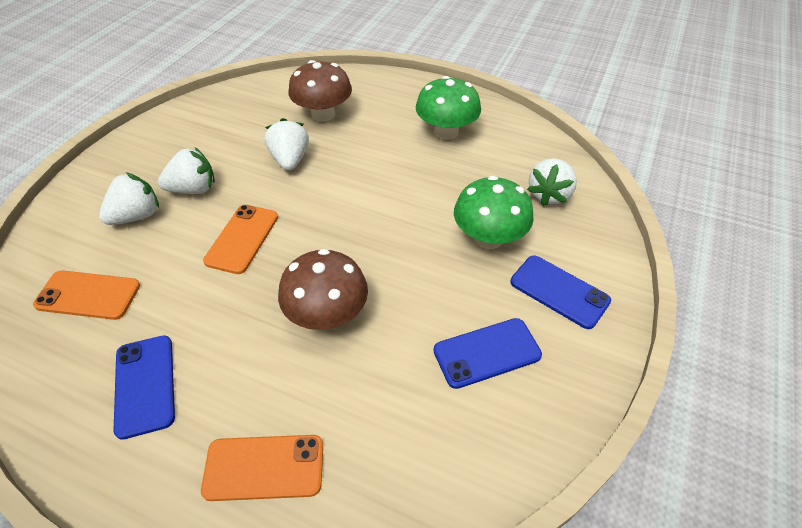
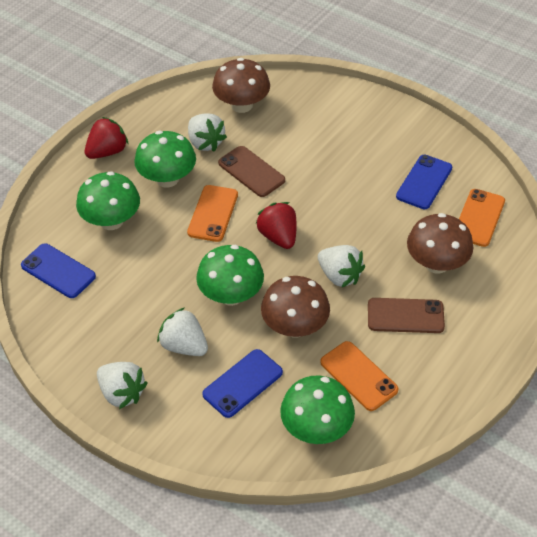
brown mushroom: [278,249,368,330] [288,60,352,122] = 2 -> [212,58,270,113] [261,276,330,338] [407,213,473,274] = 3
brown phone: none = 0 -> [218,146,285,197] [368,298,445,333] = 2
green mushroom: [416,76,481,140] [454,176,534,249] = 2 -> [76,171,140,230] [134,131,196,188] [196,245,264,306] [280,375,355,444] = 4
red strawberry: none = 0 -> [85,117,129,159] [256,202,296,249] = 2

